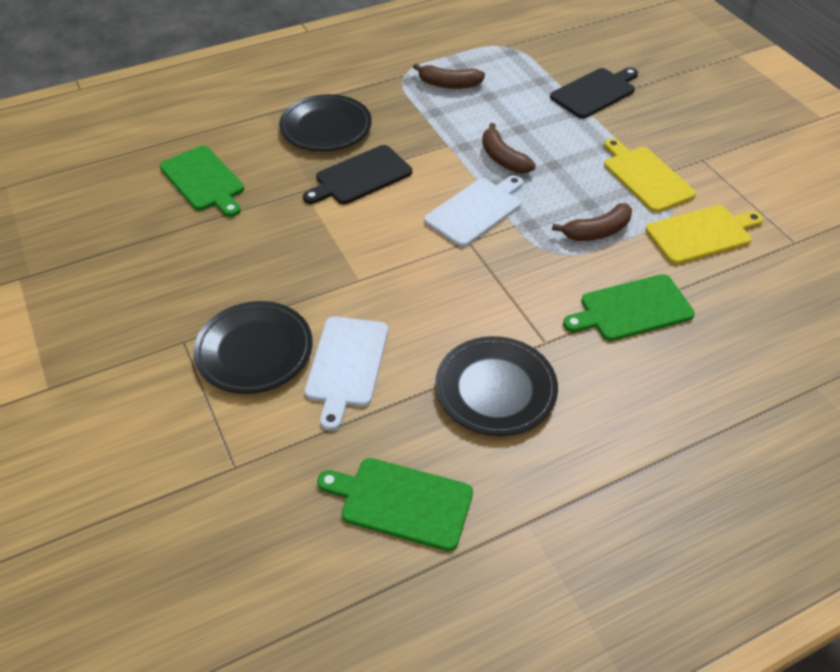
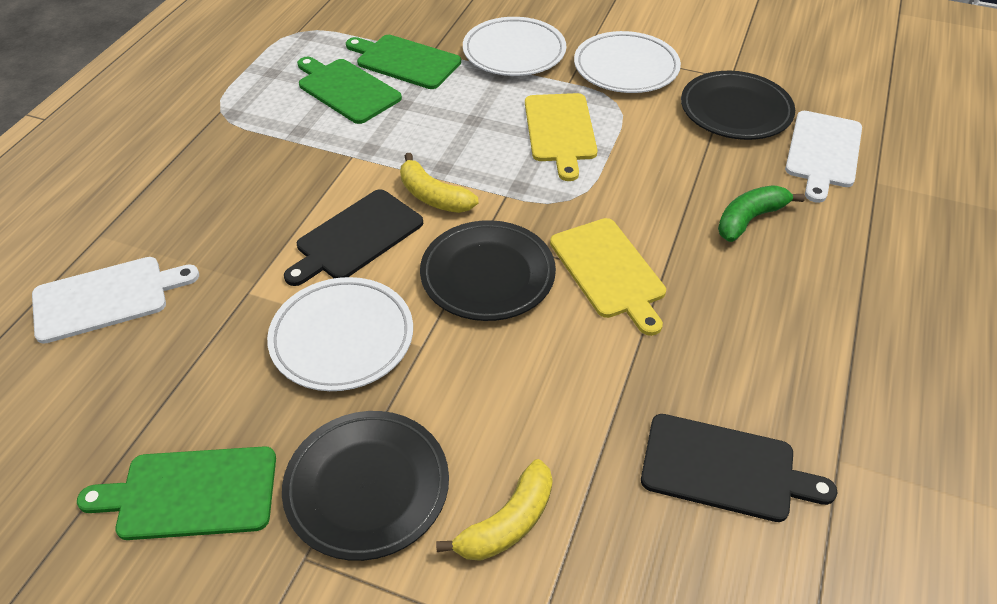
brown banana: [413,63,485,89] [482,123,536,174] [552,203,632,241] = 3 -> none = 0
green banana: none = 0 -> [718,185,805,242] = 1
white plate: none = 0 -> [267,277,413,391] [463,17,566,76] [574,31,681,93] = 3
yellow banana: none = 0 -> [400,153,478,213] [436,459,553,561] = 2

